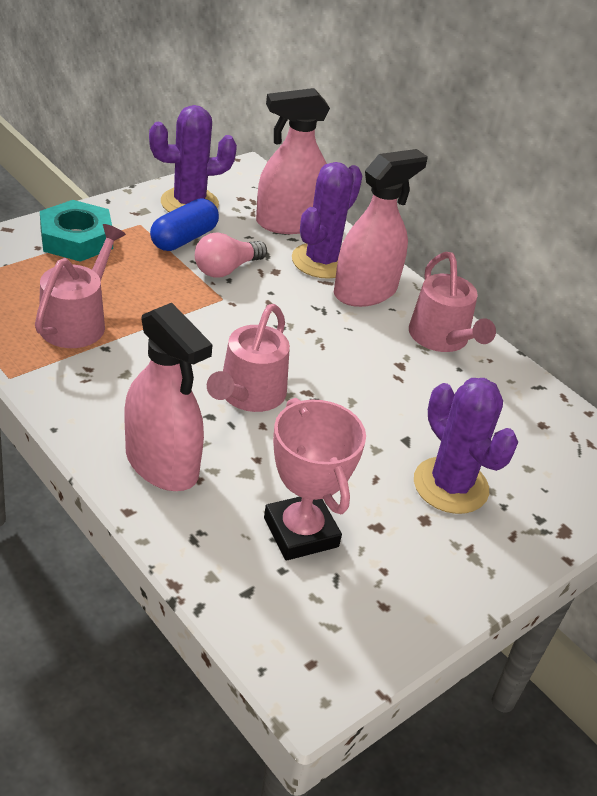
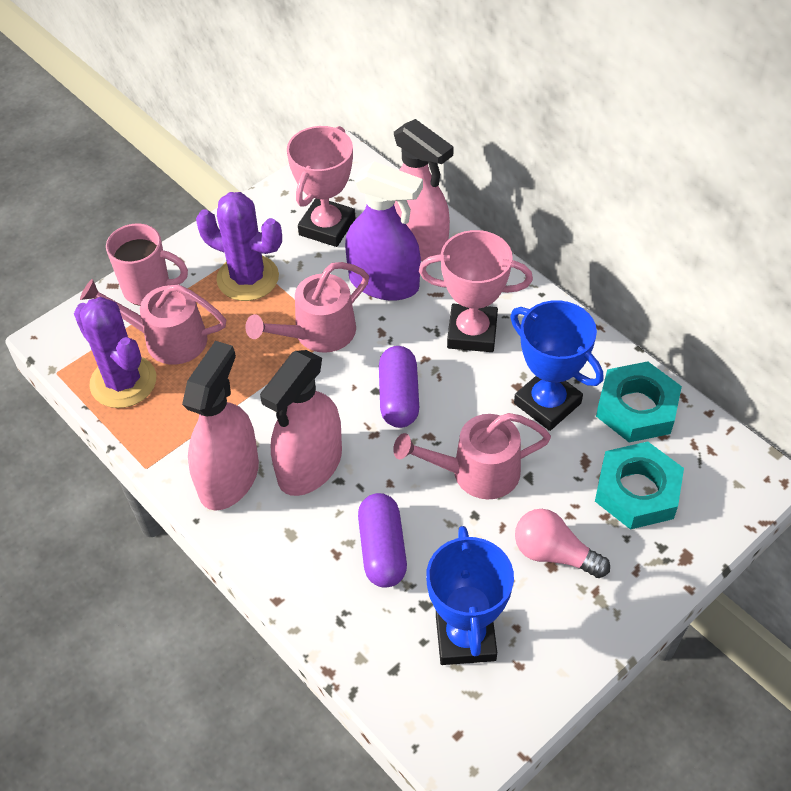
blue capsule: [150,199,219,251] = 1 -> none = 0
blue trophy: none = 0 -> [426,526,514,665] [510,300,603,431] = 2
pink mug: none = 0 -> [106,224,188,306] = 1
pink trophy: [264,398,366,561] = 1 -> [287,126,355,247] [419,230,533,352] = 2
purple cactus: [149,105,237,212] [292,162,362,279] [414,378,518,514] = 3 -> [74,297,156,408] [196,192,282,301] = 2
purple capsule: none = 0 -> [358,493,407,588] [379,346,419,428] = 2
purple spray bottle: none = 0 -> [345,161,423,301] = 1
turquoise nut: [40,200,113,262] = 1 -> [595,441,684,530] [596,361,682,442] = 2

